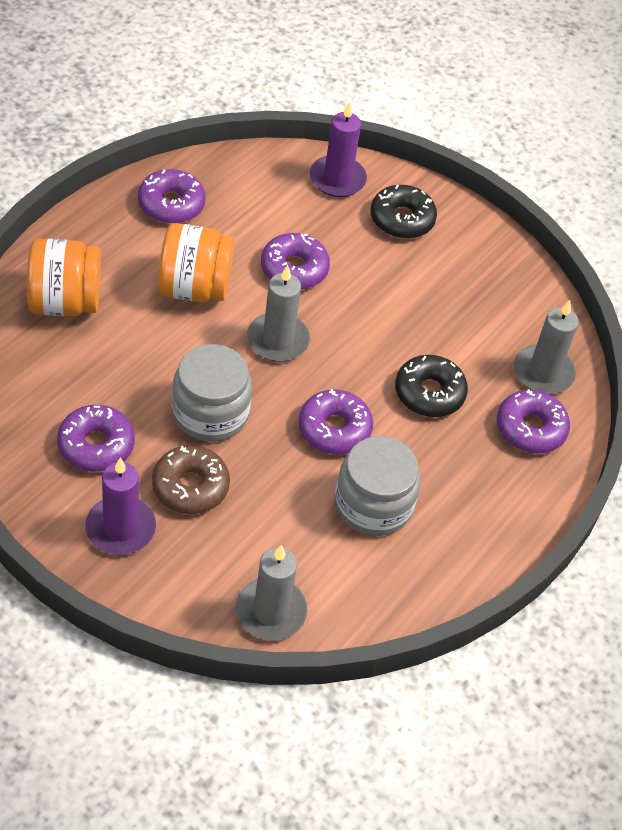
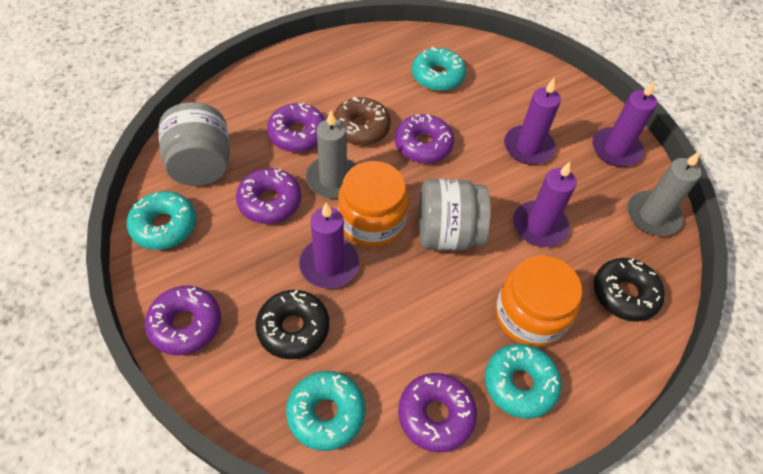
grey candle: [236,545,307,640] [247,265,310,362] [514,300,579,394] = 3 -> [306,110,356,198] [627,151,702,236] = 2
purple candle: [85,458,156,555] [310,102,367,197] = 2 -> [299,203,359,289] [504,78,561,165] [513,162,577,247] [592,81,657,167] = 4
turquoise donut: none = 0 -> [127,191,196,250] [286,371,366,451] [412,47,466,91] [485,344,562,419] = 4

